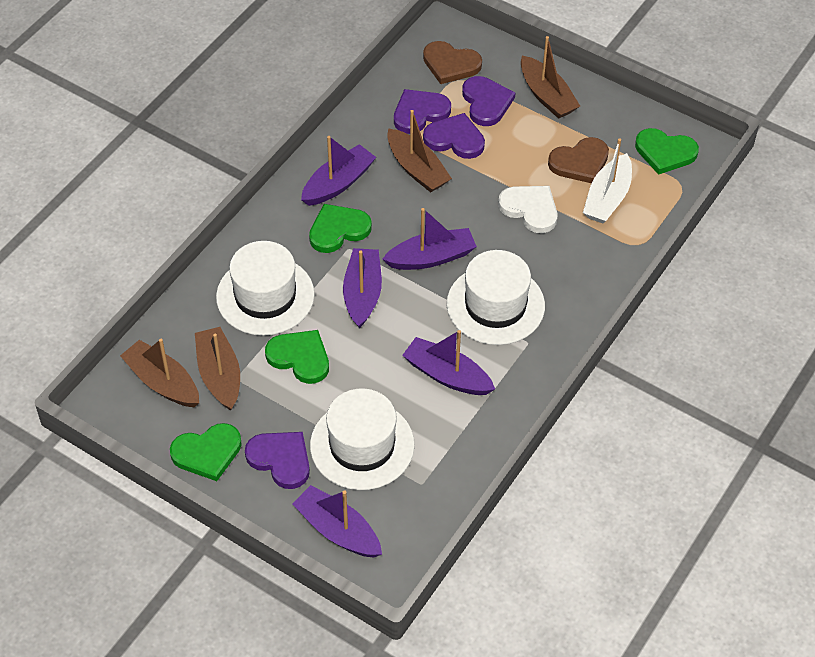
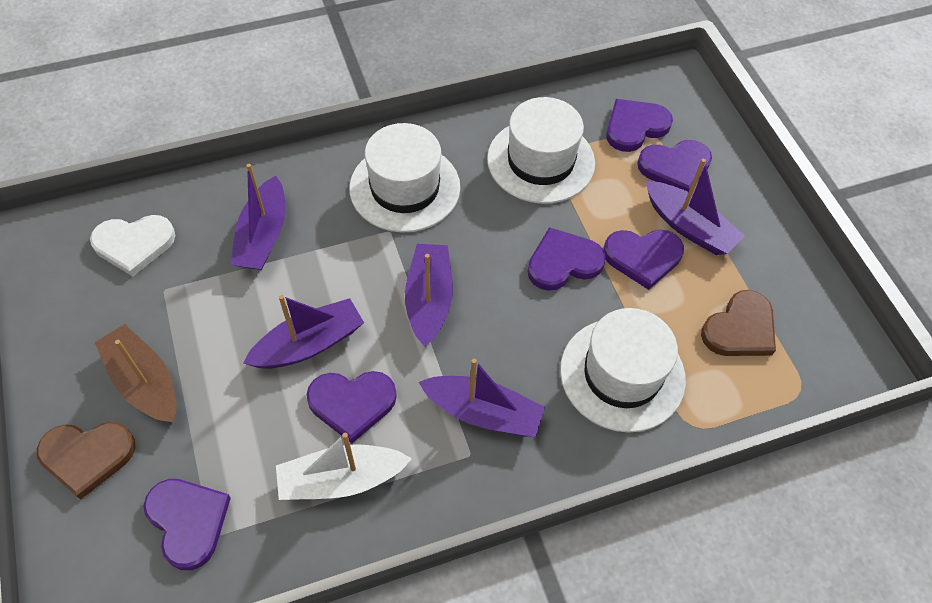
brown boat: [120,339,199,407] [195,327,240,411] [387,110,452,193] [521,36,580,119] = 4 -> [95,324,177,422] = 1
green heart: [170,423,242,481] [265,330,329,384] [309,204,372,253] [635,128,699,175] = 4 -> none = 0
purple heart: [245,432,310,489] [394,89,451,134] [423,113,485,159] [462,76,515,126] = 4 -> [144,479,231,570] [306,371,397,444] [527,227,606,291] [603,230,684,290] [606,99,673,152] [637,140,712,192] = 6

